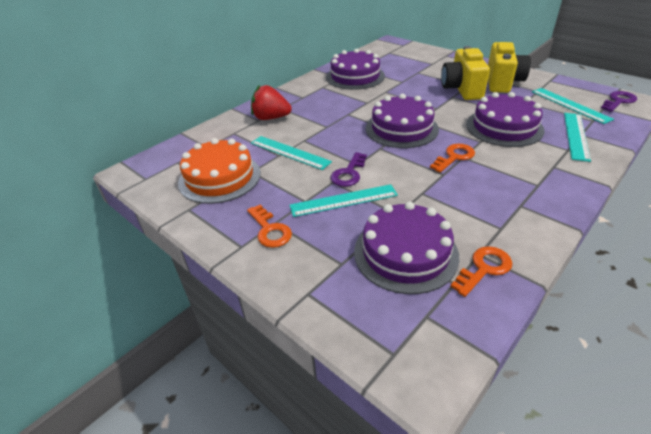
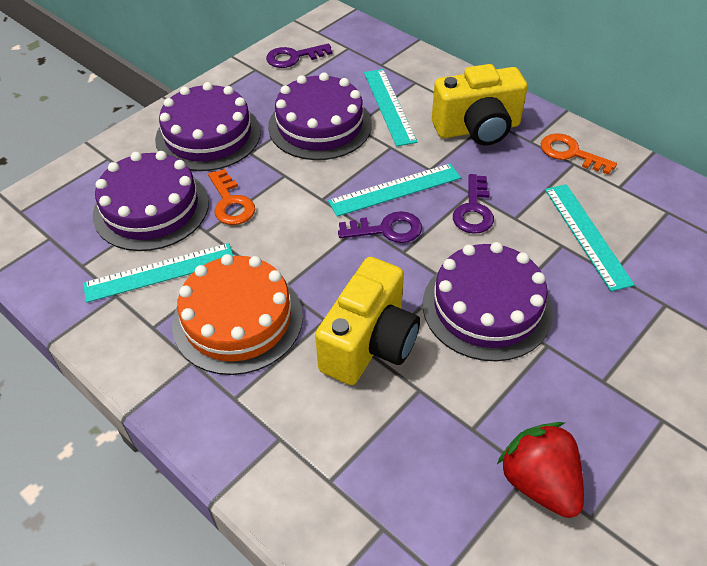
orange key: [247,205,292,248] [430,144,475,173] [450,246,512,297] = 3 -> [208,169,255,225] [541,133,617,175] = 2
purple key: [331,152,367,187] [601,91,637,112] = 2 -> [266,43,332,68] [338,211,422,243] [453,174,494,234] = 3

